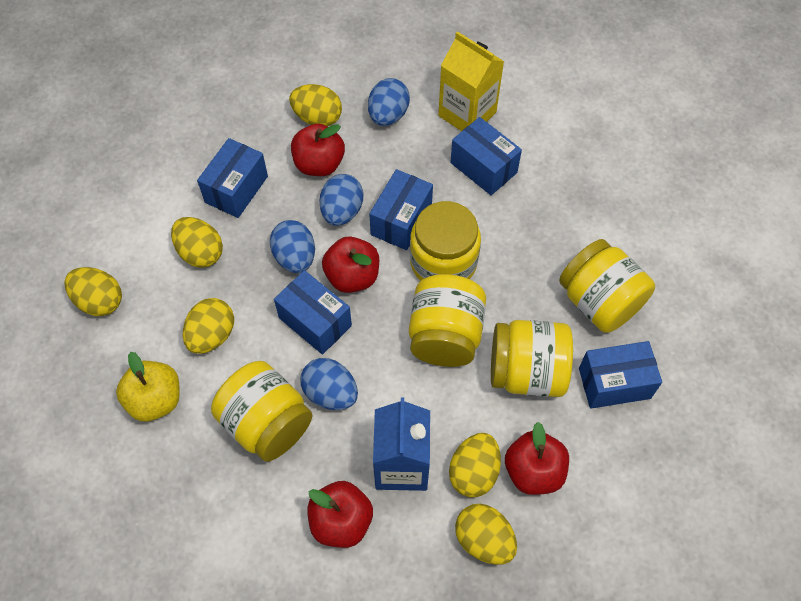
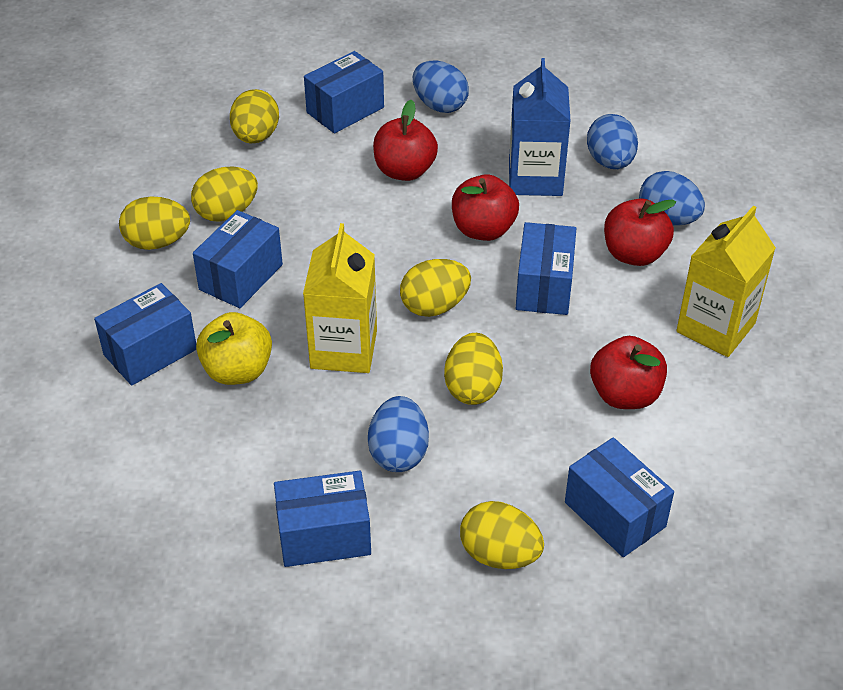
blue box: [197,138,268,218] [274,270,352,355] [369,169,433,250] [450,117,522,195] [579,341,662,409] = 5 -> [94,283,196,386] [193,210,283,308] [274,471,371,567] [304,51,384,133] [516,222,576,315] [565,438,674,557] = 6
yellow carton: [438,31,504,131] = 1 -> [303,223,377,373] [676,206,776,357] = 2
yellow jar: [211,361,312,462] [409,274,486,367] [410,201,481,281] [491,320,573,397] [559,239,655,333] = 5 -> none = 0

